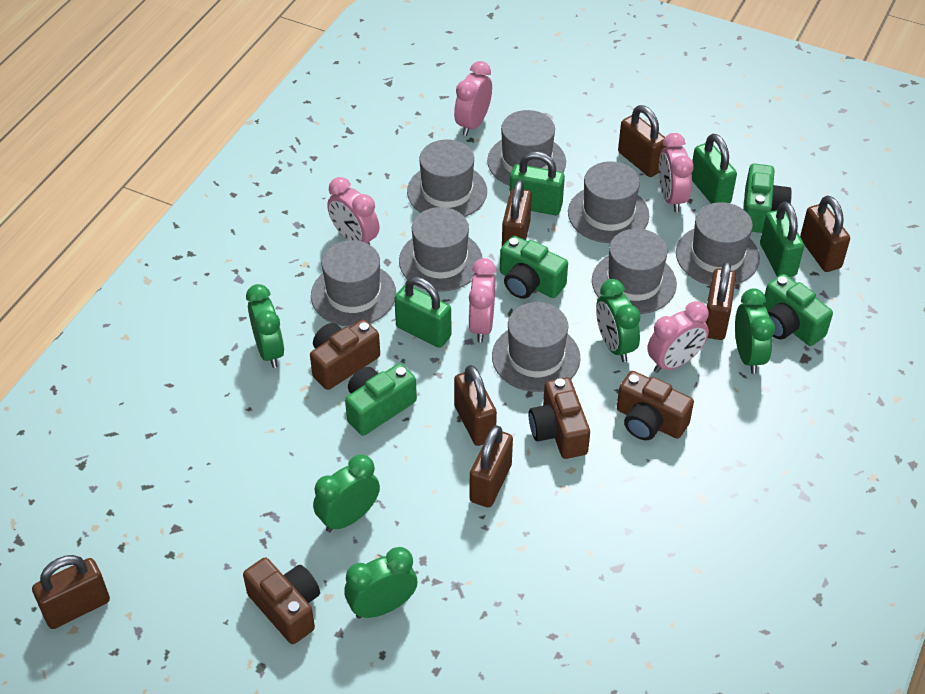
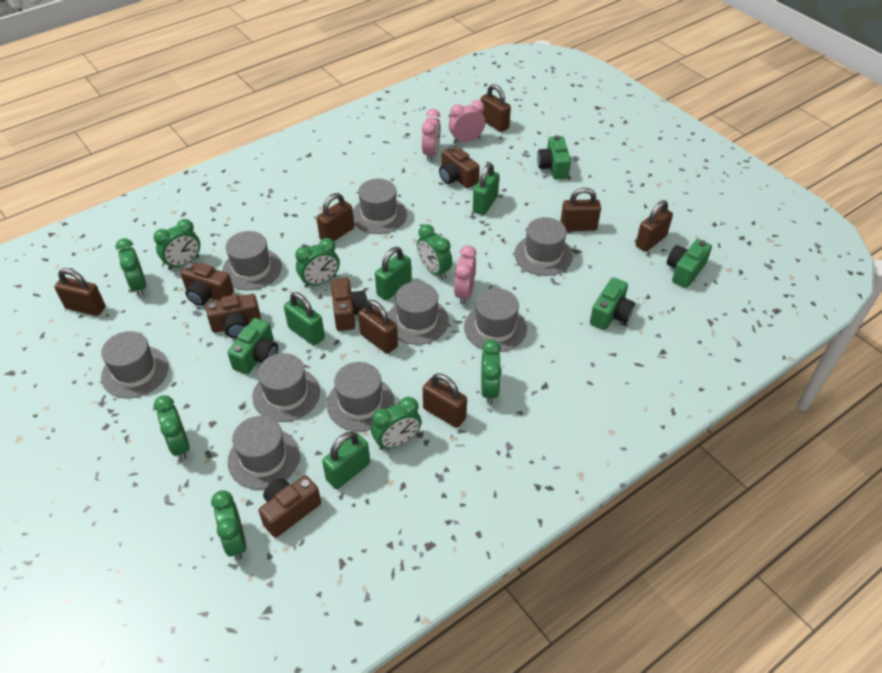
brown camera: [243,557,320,644] [310,319,380,390] [529,377,590,459] [617,371,694,440] = 4 -> [181,262,234,306] [206,294,261,338] [259,475,321,538] [331,278,368,331] [439,146,479,188] = 5
green clock: [246,284,284,368] [313,454,380,532] [344,547,417,619] [596,279,641,362] [735,288,775,374] = 5 -> [116,238,146,296] [153,219,200,270] [154,395,190,460] [211,490,246,560] [295,238,340,288] [371,397,421,450] [417,224,452,279] [481,340,502,404] = 8
grey hat: [311,240,396,327] [399,207,482,292] [407,140,487,217] [487,110,566,186] [492,302,581,392] [568,162,649,243] [592,229,677,314] [676,202,760,285] = 8 -> [101,331,169,398] [222,231,282,290] [228,416,300,490] [252,353,320,422] [327,362,394,431] [353,179,407,234] [387,281,449,345] [464,288,527,352] [514,217,573,276] = 9
pink clock: [327,177,379,245] [454,61,492,136] [468,258,496,343] [647,301,709,373] [659,133,694,212] = 5 -> [422,109,441,161] [449,100,485,143] [454,245,476,305] = 3

